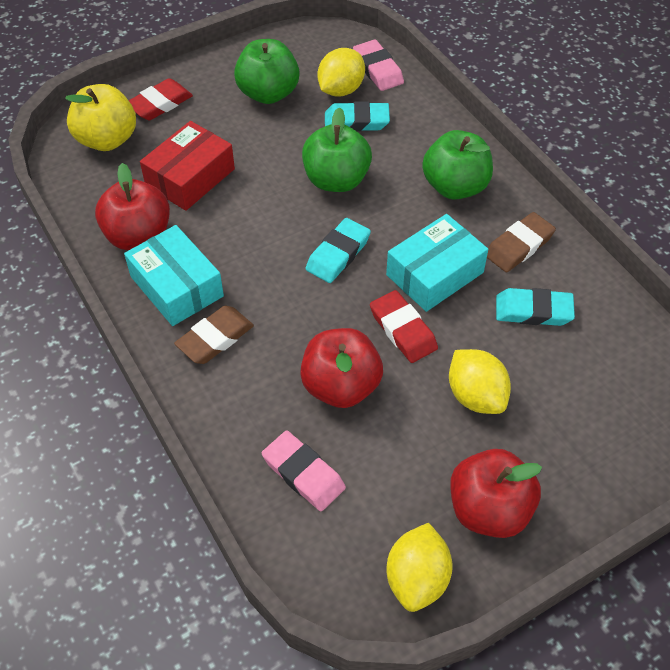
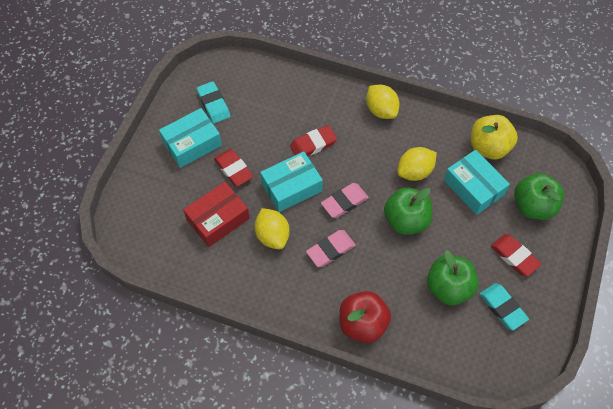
brown eraser: [174,306,254,364] [487,212,556,272] = 2 -> none = 0
red apple: [95,163,170,250] [300,328,383,408] [450,449,542,538] = 3 -> [340,291,391,343] = 1
red eraser: [129,78,193,120] [370,290,438,363] = 2 -> [214,149,254,187] [290,125,337,156] [491,234,541,277] = 3
turquoise box: [124,225,224,326] [386,214,488,312] = 2 -> [159,108,222,168] [260,151,323,212] [444,150,510,215] = 3
turquoise eraser: [305,218,371,283] [325,101,390,132] [496,288,575,326] = 3 -> [197,81,230,124] [480,283,529,330] = 2

